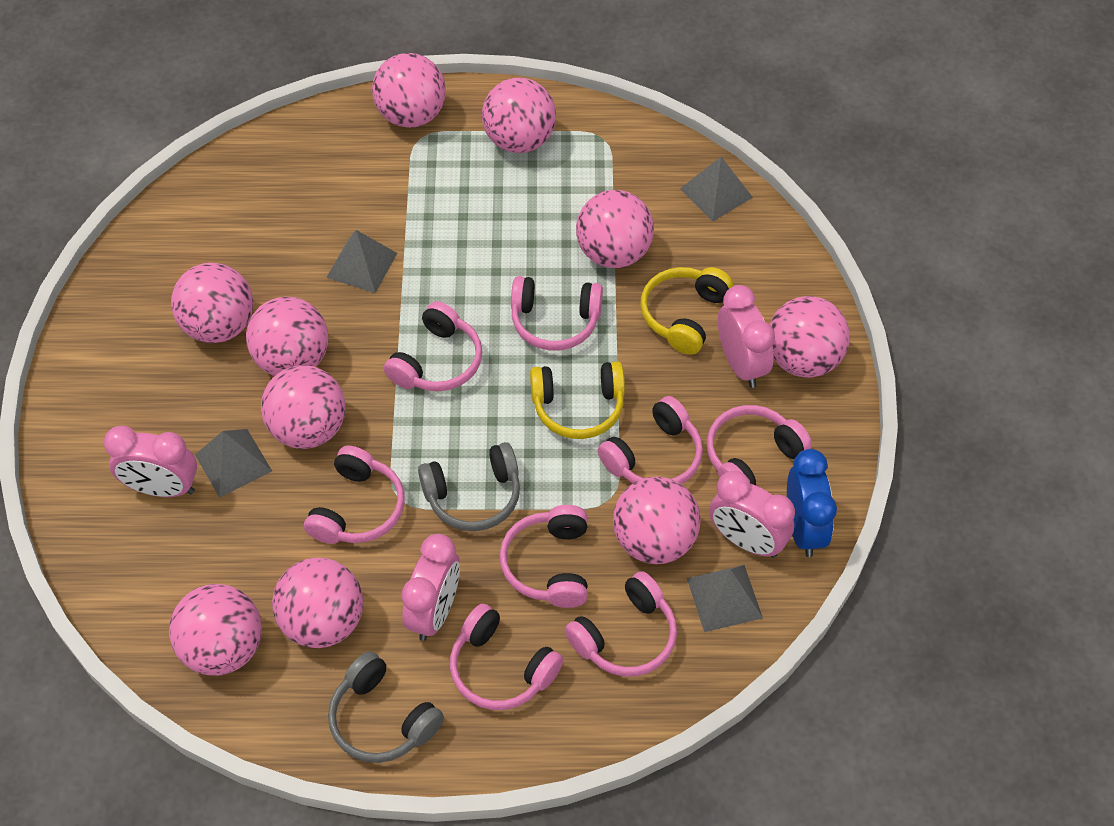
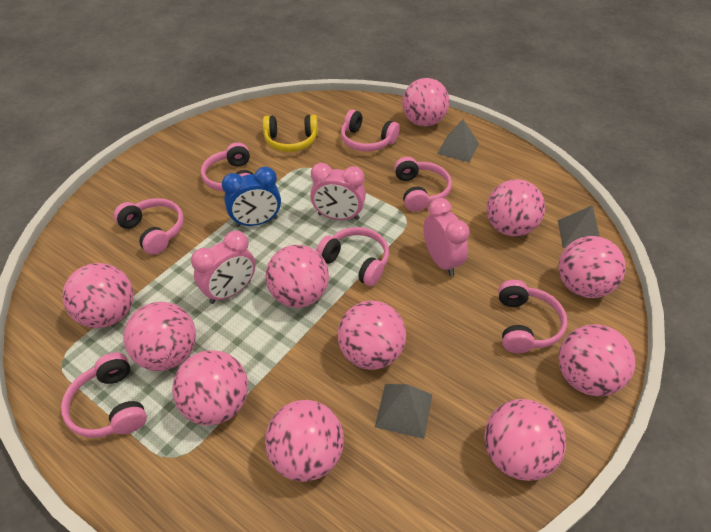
grey headphones: [328,651,444,763] [418,442,520,531] = 2 -> none = 0
grey pyramid: [195,429,272,498] [326,230,397,293] [680,157,753,222] [687,565,763,632] = 4 -> [375,384,432,439] [437,119,479,163] [558,205,600,248] = 3
pink ball: [169,584,262,676] [171,263,253,343] [246,297,328,376] [261,365,346,449] [272,557,363,648] [372,53,446,128] [482,78,556,153] [576,190,654,268] [613,477,701,564] [770,296,850,378] = 10 -> [62,263,133,328] [124,302,196,371] [172,350,248,425] [265,245,329,308] [265,400,344,482] [338,300,406,370] [402,78,449,127] [484,399,566,481] [486,179,545,236] [558,236,625,298] [558,324,635,396] = 11
pink clock: [104,426,197,497] [401,534,460,641] [709,471,795,558] [718,285,775,388] = 4 -> [191,231,256,304] [310,163,366,220] [423,198,470,276] = 3
pink headphones: [304,446,405,544] [384,301,482,392] [450,603,563,710] [499,505,588,608] [511,276,603,351] [565,571,677,677] [598,396,703,484] [707,405,812,485] = 8 -> [61,352,147,438] [114,198,184,255] [201,142,253,191] [316,227,389,287] [341,109,400,152] [394,157,452,212] [498,280,567,353] = 7
yellow headphones: [530,361,625,439] [640,267,733,355] = 2 -> [263,115,318,152] = 1

